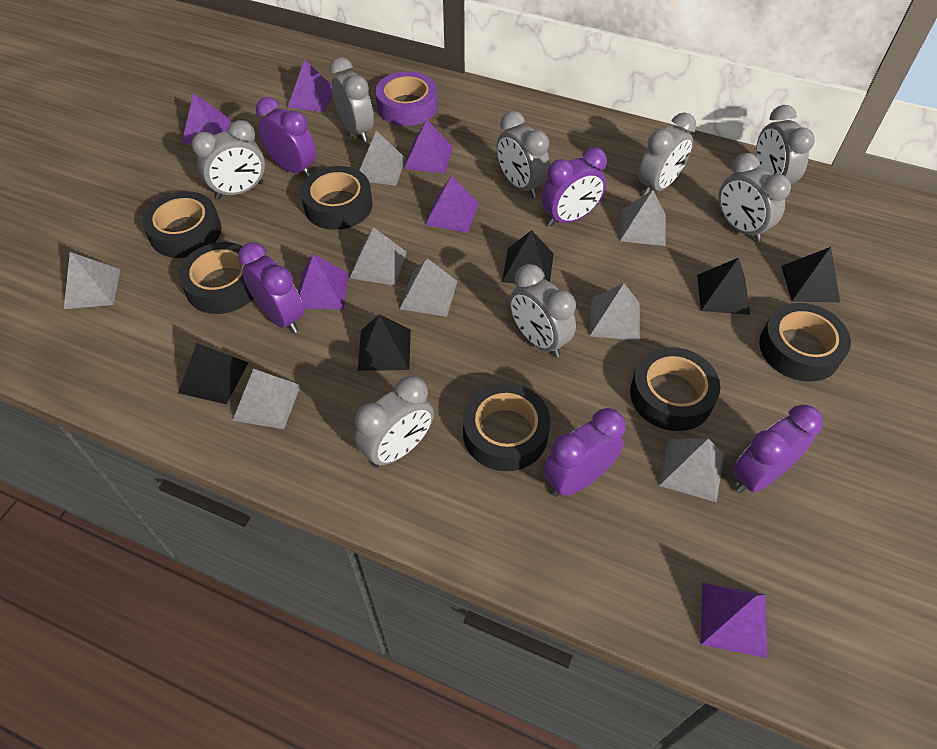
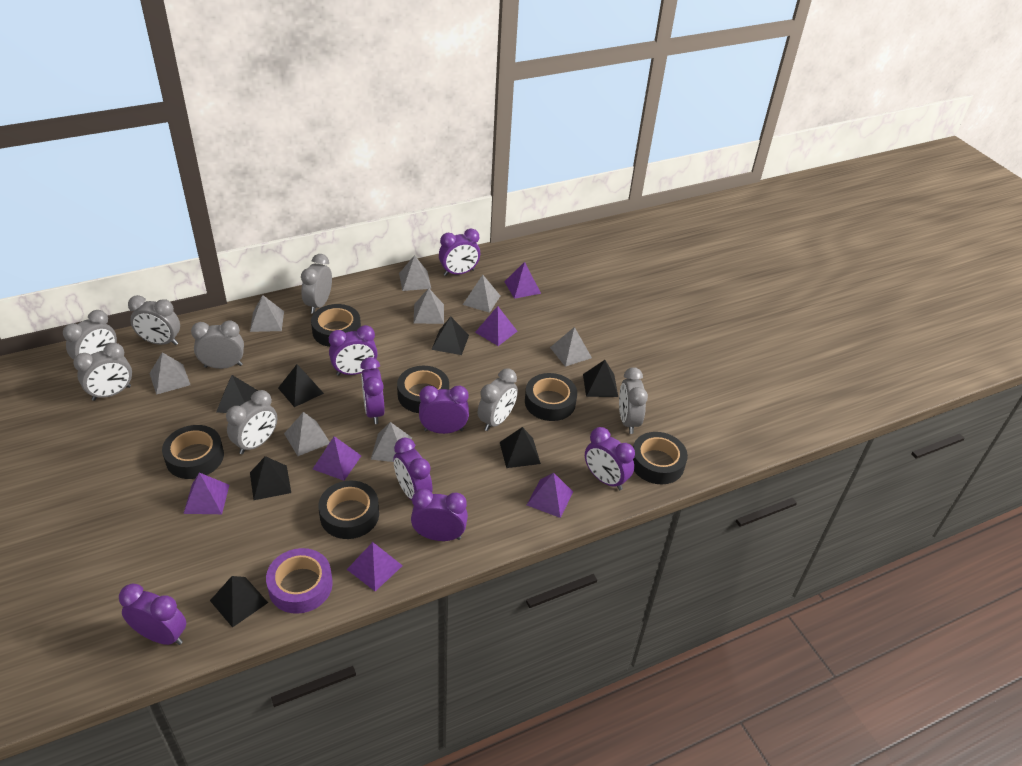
black pyramid: [178,343,248,404] [358,314,411,371] [502,230,554,284] [697,258,750,315] [781,247,840,302] = 5 -> [210,576,268,628] [216,375,258,413] [250,456,291,500] [278,365,324,407] [431,316,469,355] [500,427,541,468] [583,360,618,397] = 7
purple clock: [238,242,304,333] [256,97,316,177] [541,147,607,227] [543,408,625,497] [733,404,823,494] = 5 -> [119,583,186,645] [329,325,378,376] [360,357,385,424] [393,438,433,500] [411,489,468,541] [419,385,469,434] [439,229,480,276] [585,427,635,490] = 8

